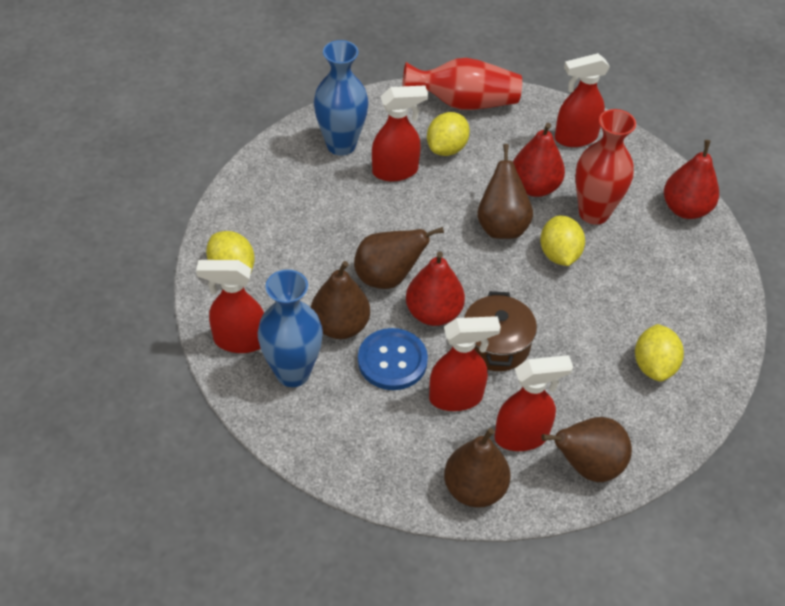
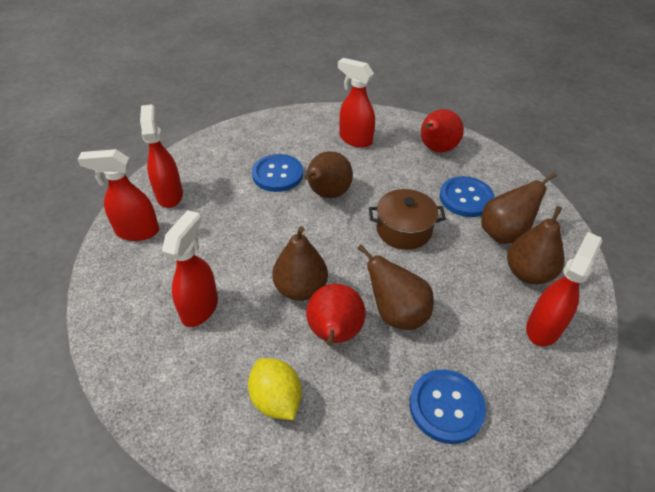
blue button: [358,328,428,390] = 1 -> [252,154,303,192] [409,369,486,444] [440,176,495,217] = 3
blue vase: [258,269,323,387] [314,40,368,156] = 2 -> none = 0
red pear: [406,252,465,326] [513,123,565,197] [664,140,719,219] = 3 -> [306,284,366,346] [421,109,464,153] = 2
red vase: [402,58,522,110] [575,109,636,225] = 2 -> none = 0
yellow lemon: [206,231,255,272] [427,112,470,156] [540,215,585,266] [635,324,684,382] = 4 -> [248,358,302,420] = 1

